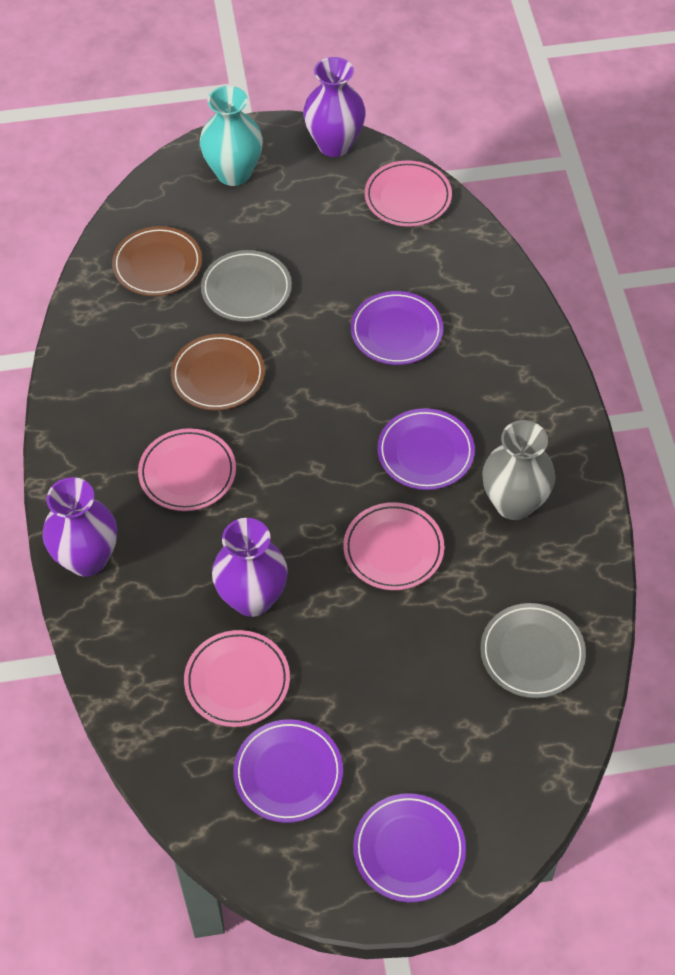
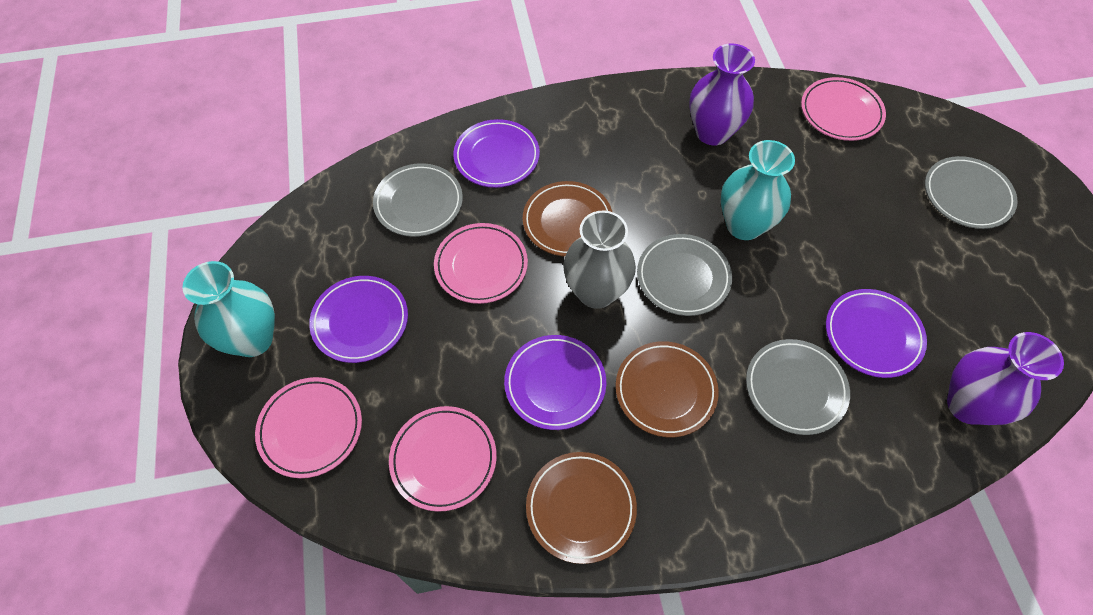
brown plate: [112,226,202,296] [171,334,265,410] = 2 -> [523,181,612,256] [526,452,637,564] [615,341,719,437] = 3
grey plate: [201,250,292,321] [481,603,586,698] = 2 -> [373,163,463,237] [637,234,732,316] [746,339,850,435] [925,156,1018,229] = 4
purple vase: [43,477,117,577] [212,518,288,617] [303,57,366,157] = 3 -> [689,44,755,146] [947,332,1064,425] = 2
turquoise vase: [200,86,263,186] = 1 -> [182,261,275,357] [721,140,795,240] = 2

